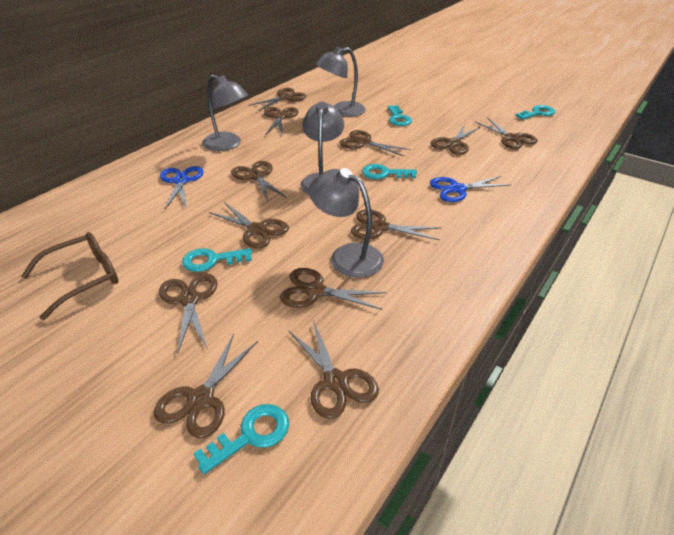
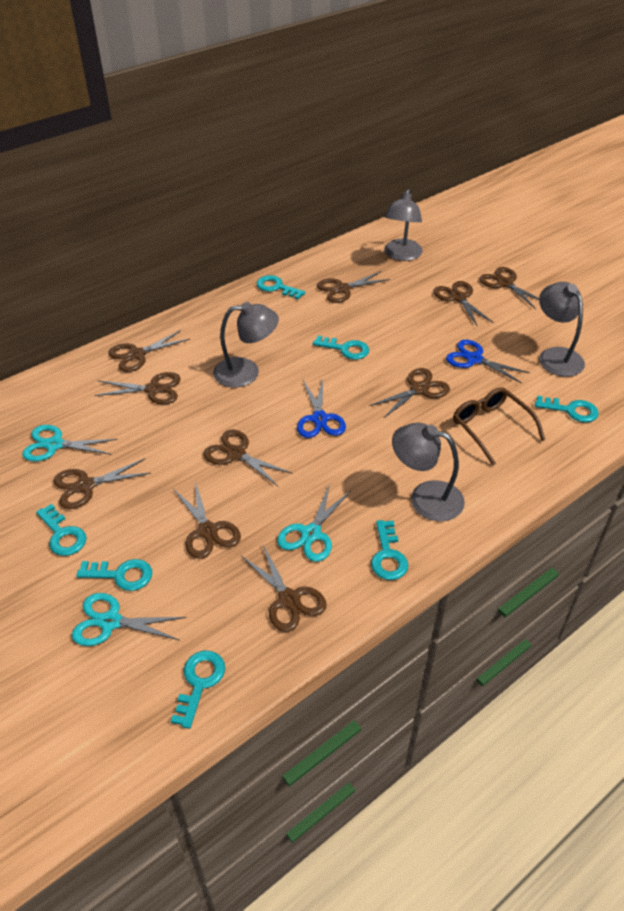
brown scissors: [154,334,258,438] [159,274,217,354] [209,202,289,248] [231,161,287,201] [248,88,306,111] [264,107,299,134] [280,268,387,310] [288,320,379,419] [339,130,411,156] [351,210,441,240] [430,124,480,155] [475,118,538,149] = 12 -> [53,458,151,509] [94,372,181,404] [108,330,190,372] [173,481,241,559] [203,430,292,486] [242,545,327,632] [317,271,390,303] [369,368,450,419] [433,281,494,327] [479,267,539,309] = 10
turquoise key: [182,248,252,272] [193,404,289,474] [362,164,417,179] [388,105,412,126] [515,105,555,120] = 5 -> [36,504,86,556] [76,559,152,591] [171,651,225,729] [257,275,305,299] [313,335,369,360] [371,520,408,580] [535,396,599,422] = 7
turquoise scissors: none = 0 -> [22,425,118,461] [72,593,186,646] [277,484,351,562] = 3

